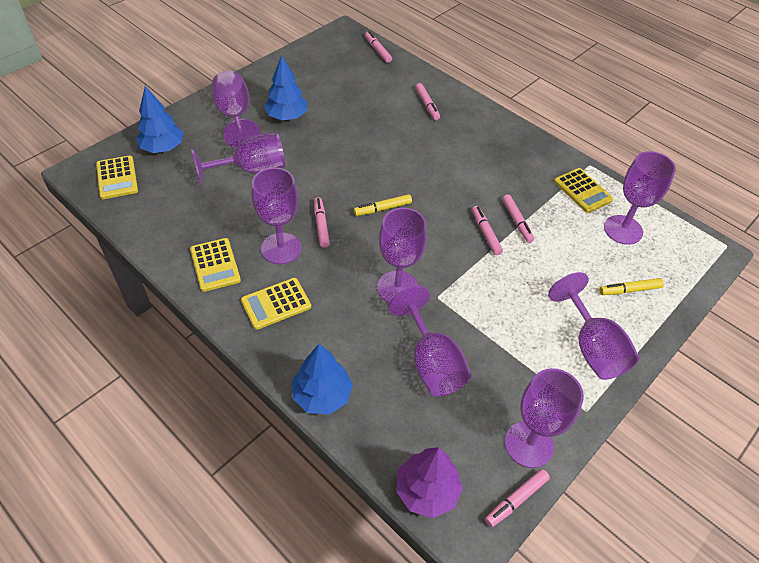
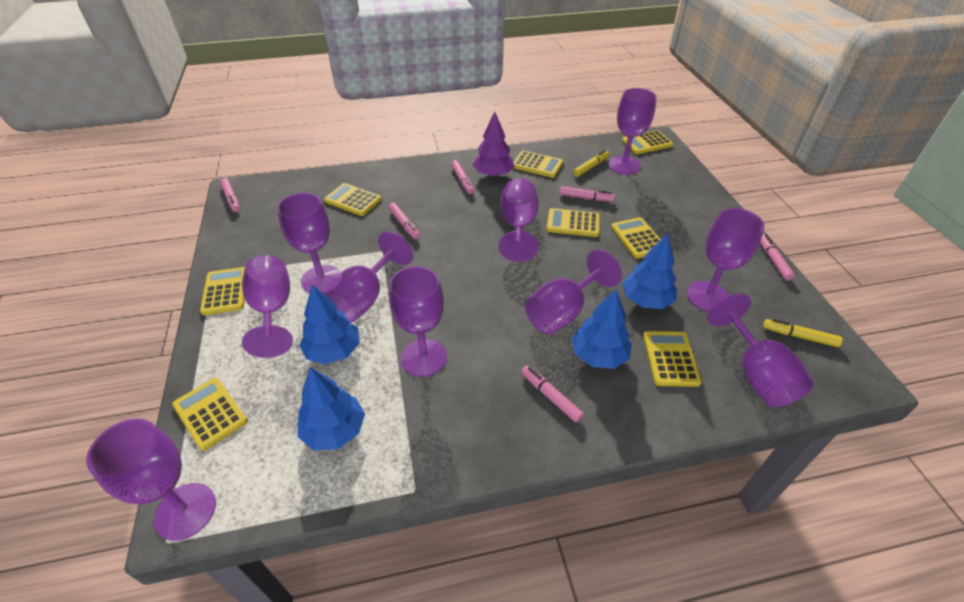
blue tree: [136,86,183,153] [264,55,307,120] [292,344,353,415] = 3 -> [298,367,365,450] [299,284,360,365] [572,289,632,369] [622,233,677,309] = 4
purple goblet: [191,133,285,186] [212,71,260,148] [252,167,302,264] [377,208,427,303] [388,286,471,397] [505,368,584,468] [548,272,639,380] [604,151,676,245] = 8 -> [86,419,216,541] [242,255,293,358] [277,192,341,293] [323,231,413,323] [389,266,447,377] [499,179,539,262] [525,249,622,334] [608,88,657,175] [687,208,765,312] [707,294,814,407] = 10
yellow calculator: [96,155,138,199] [190,238,241,292] [241,278,311,330] [554,168,613,213] = 4 -> [172,378,248,451] [200,267,245,315] [324,183,382,216] [514,150,563,178] [546,208,600,237] [611,217,661,259] [622,130,673,154] [643,331,701,387] = 8

